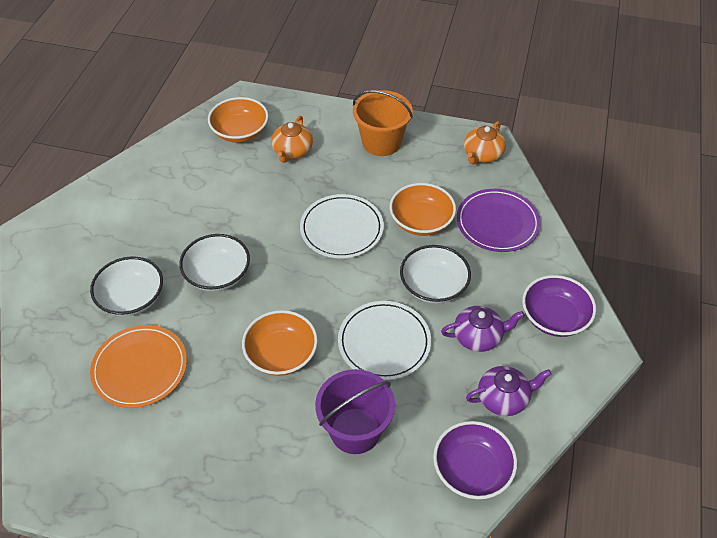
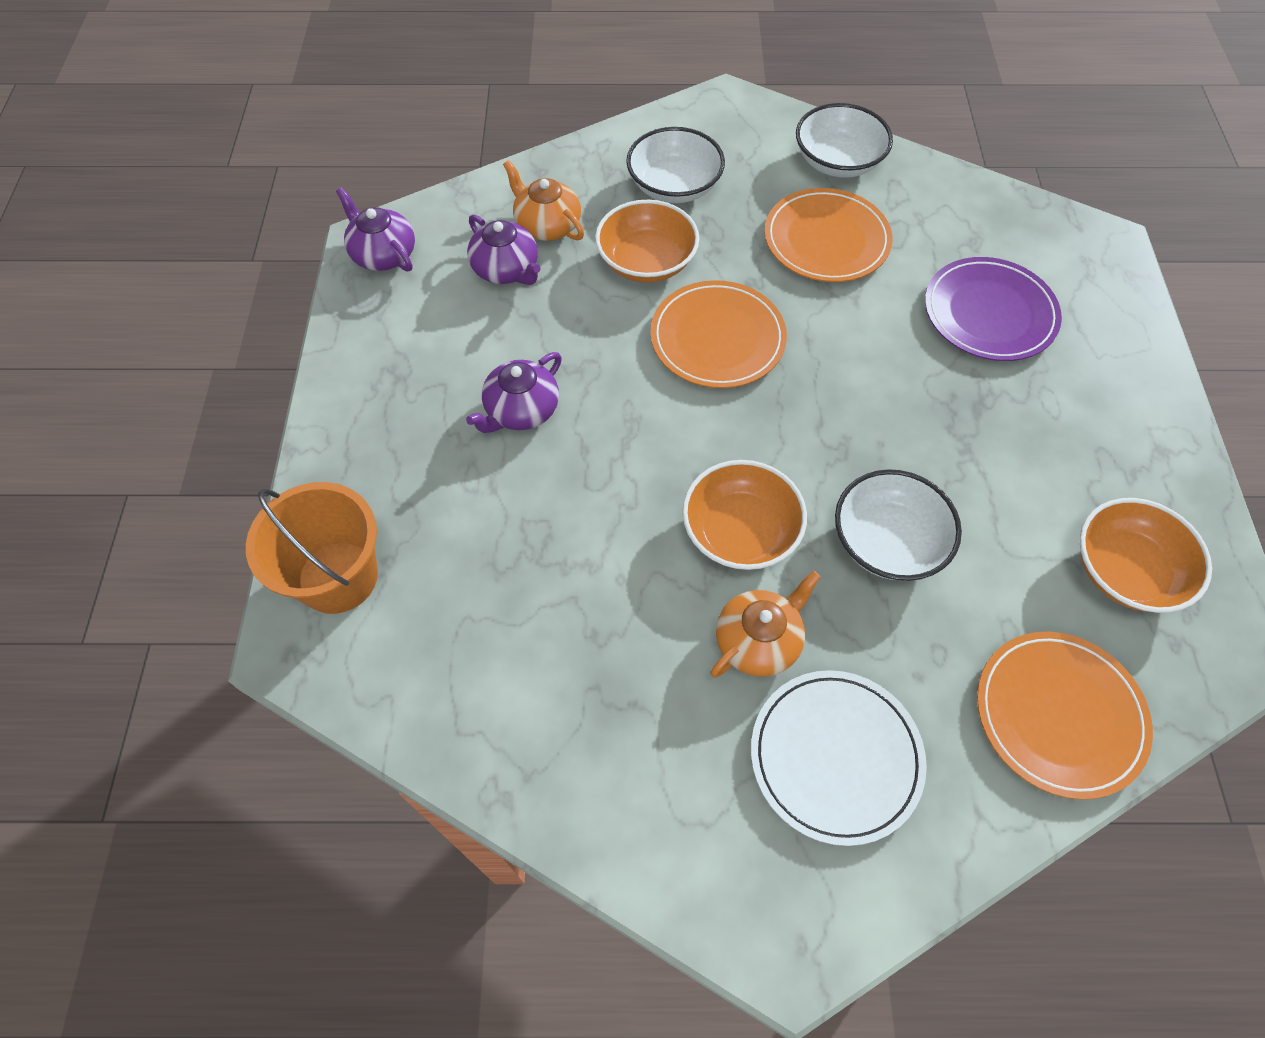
orange plate: [90,325,187,408] = 1 -> [650,280,787,388] [764,188,892,282] [977,632,1153,800] = 3
purple bowl: [433,421,517,499] [522,275,596,337] = 2 -> none = 0
purple bucket: [315,369,395,454] = 1 -> none = 0
purple teapot: [441,306,524,352] [466,366,551,416] = 2 -> [336,188,415,271] [466,352,562,433] [467,214,540,285] = 3
white plate: [300,194,384,258] [338,301,431,380] = 2 -> [751,670,927,846] = 1

